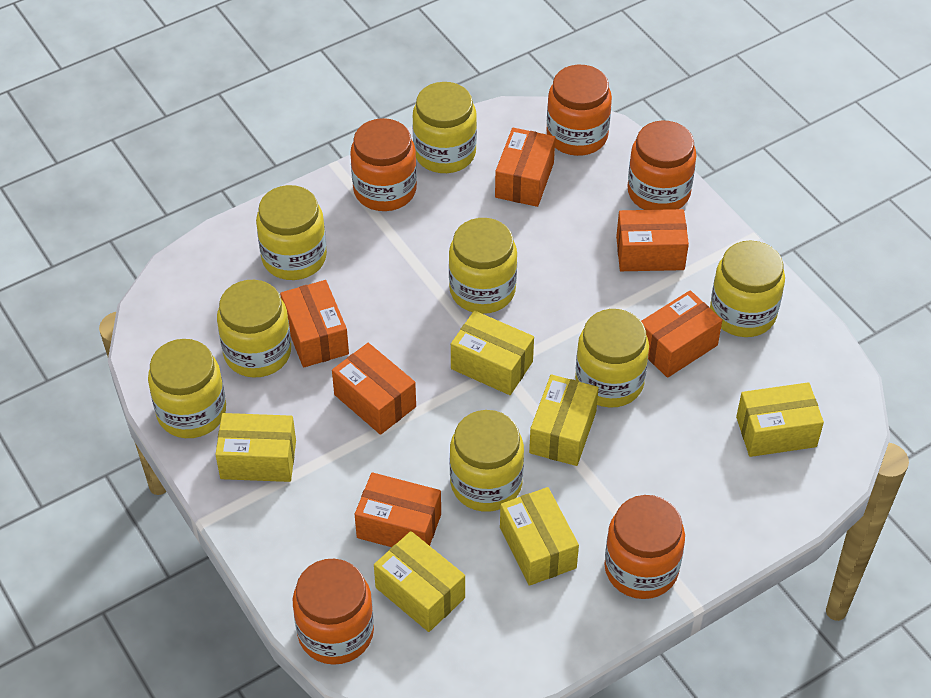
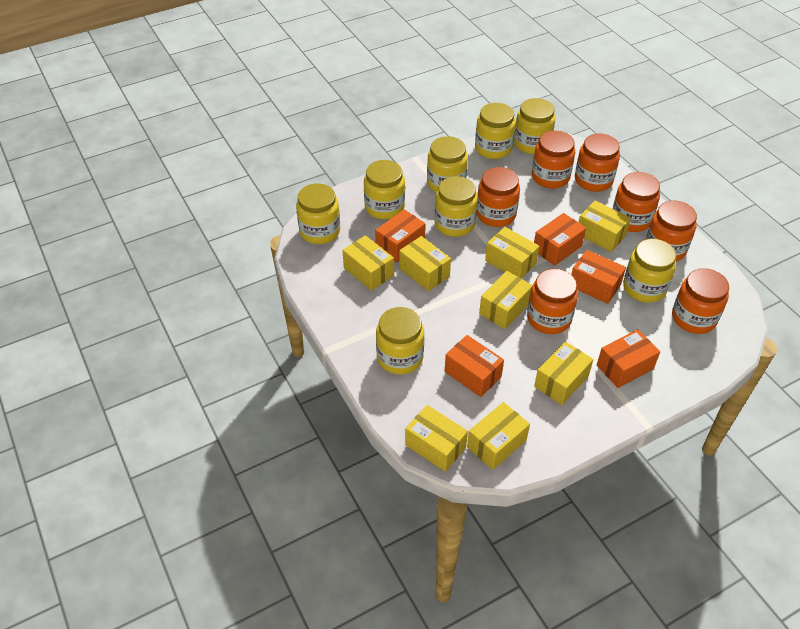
orange box: [280,280,349,367] [332,343,416,435] [355,472,441,547] [495,128,555,207] [616,209,689,271] [641,290,722,378] = 6 -> [375,209,426,263] [445,335,504,397] [534,213,586,266] [571,250,626,304] [597,329,660,388] = 5
orange jar: [293,559,374,665] [350,118,417,211] [547,65,612,156] [604,495,685,599] [627,121,697,210] = 5 -> [477,167,520,227] [527,269,578,334] [532,130,575,188] [575,134,620,192] [613,172,660,232] [646,201,697,262] [672,268,729,334] = 7
yellow box: [215,413,296,482] [374,531,465,632] [451,311,534,395] [500,487,579,586] [529,375,599,466] [736,382,824,457] = 6 -> [342,235,394,291] [399,236,451,291] [405,405,468,472] [467,402,530,470] [479,271,532,329] [485,227,539,279] [534,341,593,405] [578,201,631,252] = 8

